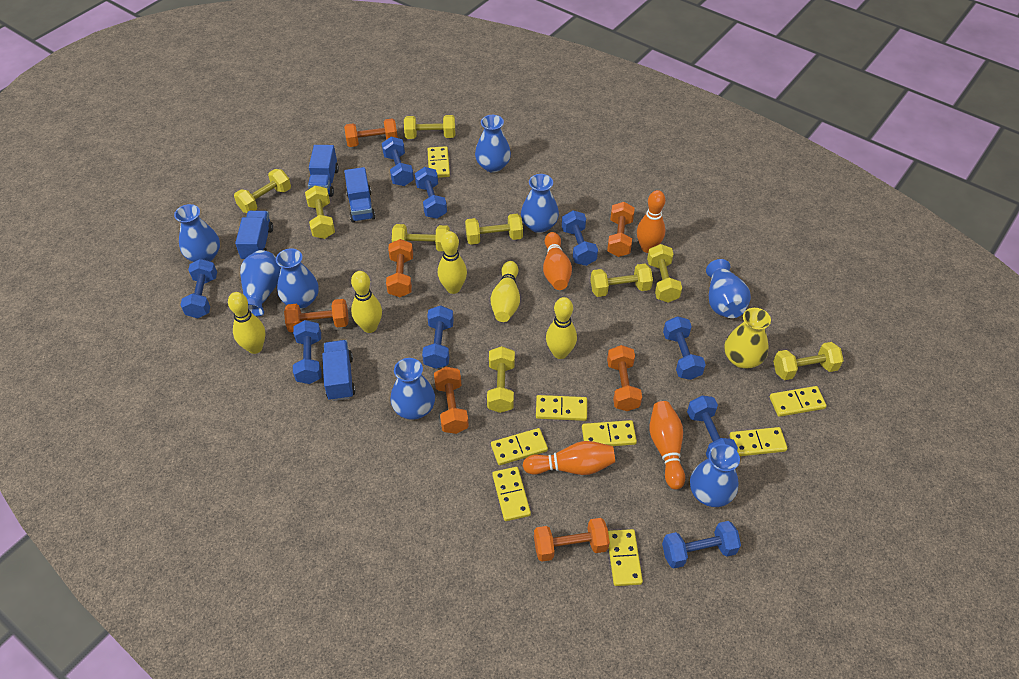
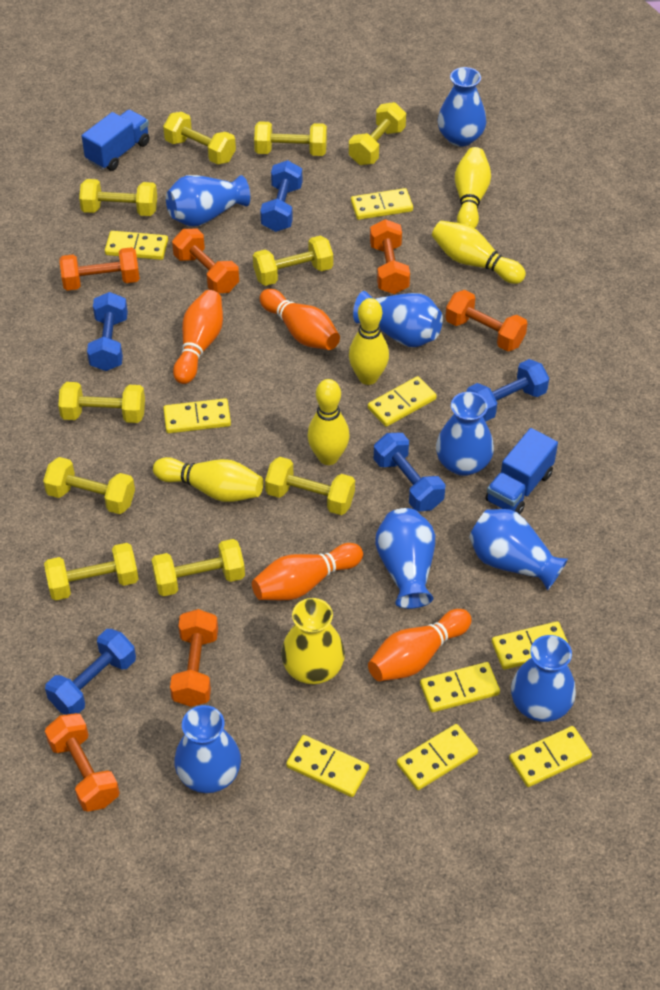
blue dumbbell: [181,259,217,318] [293,320,322,384] [382,137,414,186] [415,167,447,219] [422,305,454,369] [562,211,598,266] [662,521,741,568] [663,316,706,380] [687,395,738,458] = 9 -> [45,629,136,715] [87,292,128,371] [260,160,302,232] [374,433,445,512] [466,359,549,422] = 5
blue truck: [235,211,273,259] [308,145,339,197] [322,340,356,401] [344,167,375,223] = 4 -> [82,110,150,171] [485,428,558,514] = 2
orange dumbbell: [284,299,349,332] [344,119,398,147] [386,239,413,297] [434,367,469,434] [534,518,610,562] [607,202,635,257] [607,345,642,411] = 7 -> [45,713,120,812] [60,247,140,291] [170,609,218,707] [172,229,239,293] [370,219,410,294] [445,290,528,351] = 6
yellow domino: [428,146,450,178] [491,428,548,465] [492,467,531,521] [536,395,587,421] [582,420,637,446] [608,529,643,586] [730,427,787,456] [770,386,827,417] = 8 -> [105,231,168,260] [163,398,231,433] [286,735,369,797] [351,188,413,220] [368,376,437,427] [397,724,478,790] [420,662,500,712] [492,621,568,670] [509,726,592,787] = 9
yellow dumbbell: [234,169,291,213] [305,185,335,239] [392,224,450,251] [404,115,455,139] [465,214,523,245] [487,346,515,413] [590,264,653,297] [647,244,682,303] [773,342,844,380] = 9 -> [43,457,135,514] [44,543,138,600] [58,382,145,423] [79,179,157,216] [151,539,245,596] [163,112,236,165] [253,235,333,286] [254,121,327,156] [265,457,355,515] [349,102,406,165] = 10

